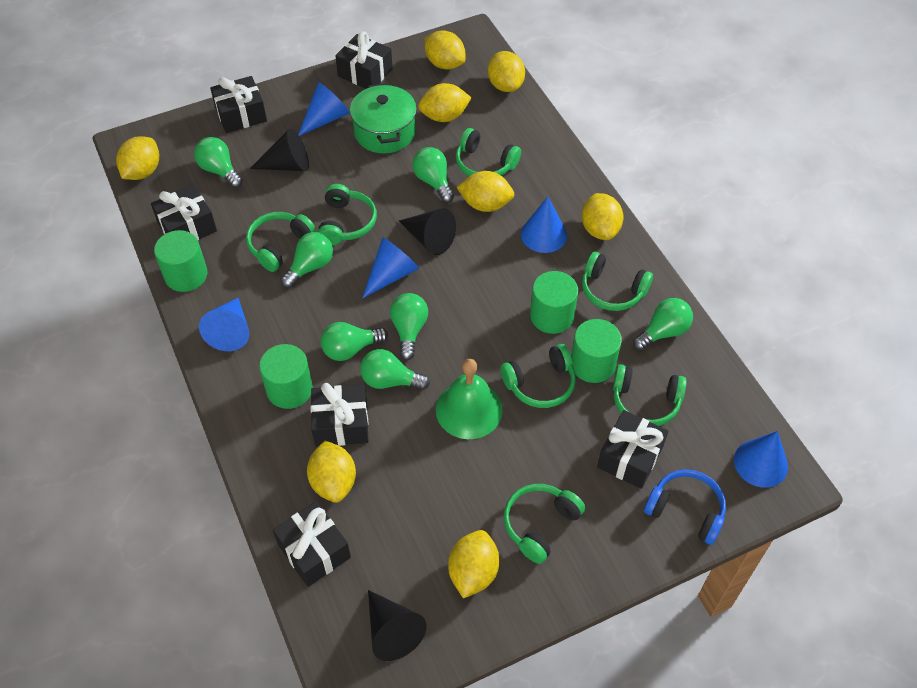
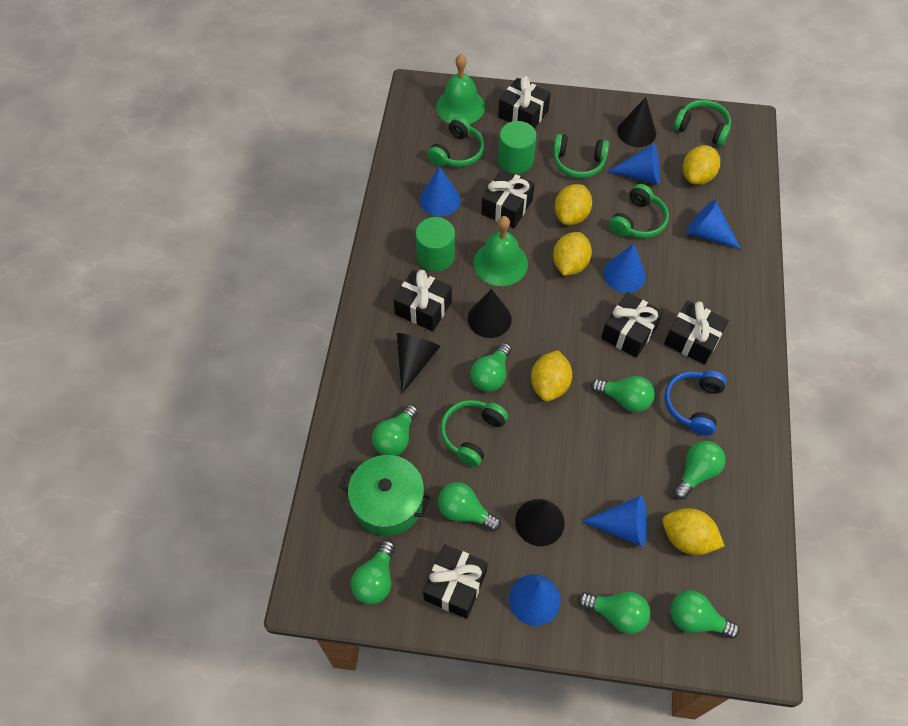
black cone: [250,129,309,171] [368,590,427,661] [399,208,456,255] = 3 -> [397,333,440,394] [468,289,512,338] [515,499,565,546] [617,97,656,147] = 4
blue cone: [199,298,249,351] [298,82,350,136] [362,237,419,299] [521,197,567,253] [734,431,788,488] = 5 -> [420,166,460,216] [509,574,561,626] [582,496,647,547] [603,243,646,293] [607,144,660,185] [687,200,741,249] = 6
green bell: [436,359,503,439] = 1 -> [436,54,485,124] [474,216,528,286] = 2
green cylinder: [154,230,208,292] [259,344,313,409] [530,271,578,334] [571,319,622,383] = 4 -> [416,217,455,272] [498,121,537,174] = 2
green headphones: [246,212,316,272] [318,184,377,245] [456,128,521,176] [500,344,576,408] [504,484,585,564] [582,252,653,311] [613,364,687,426] = 7 -> [428,116,485,167] [440,400,508,467] [553,134,609,178] [609,184,669,238] [673,100,731,146] = 5
green light bulb: [194,137,243,188] [280,232,333,288] [321,322,388,361] [360,349,430,390] [390,293,428,360] [412,147,454,203] [633,298,693,351] = 7 -> [351,540,395,604] [372,404,418,456] [438,482,501,531] [471,343,511,392] [578,592,651,634] [591,376,655,412] [670,590,740,638] [673,441,726,499] = 8
yellow lemon: [116,136,159,180] [307,441,356,503] [418,83,472,122] [425,30,466,70] [448,530,500,598] [456,171,514,212] [488,51,525,92] [582,193,624,240] = 8 -> [531,350,572,402] [553,232,592,276] [555,184,592,225] [662,508,724,555] [682,145,720,185] = 5

